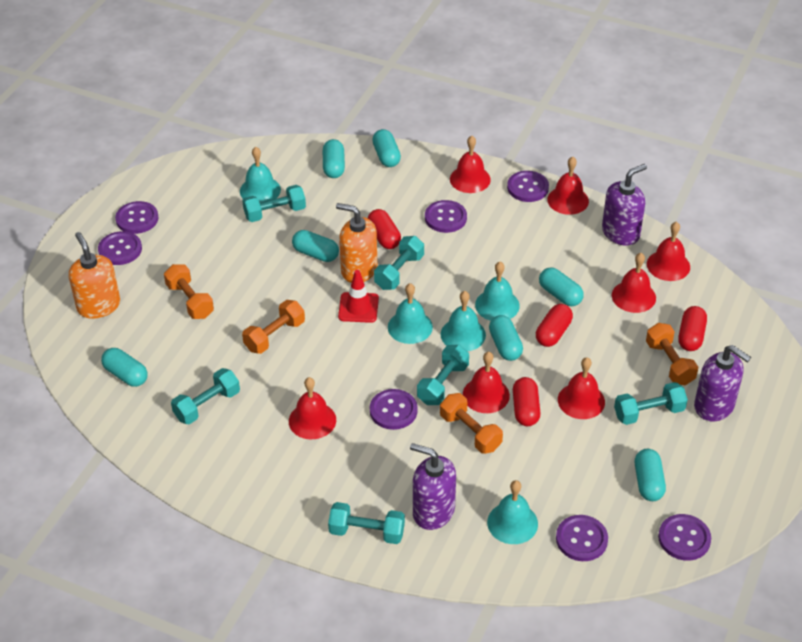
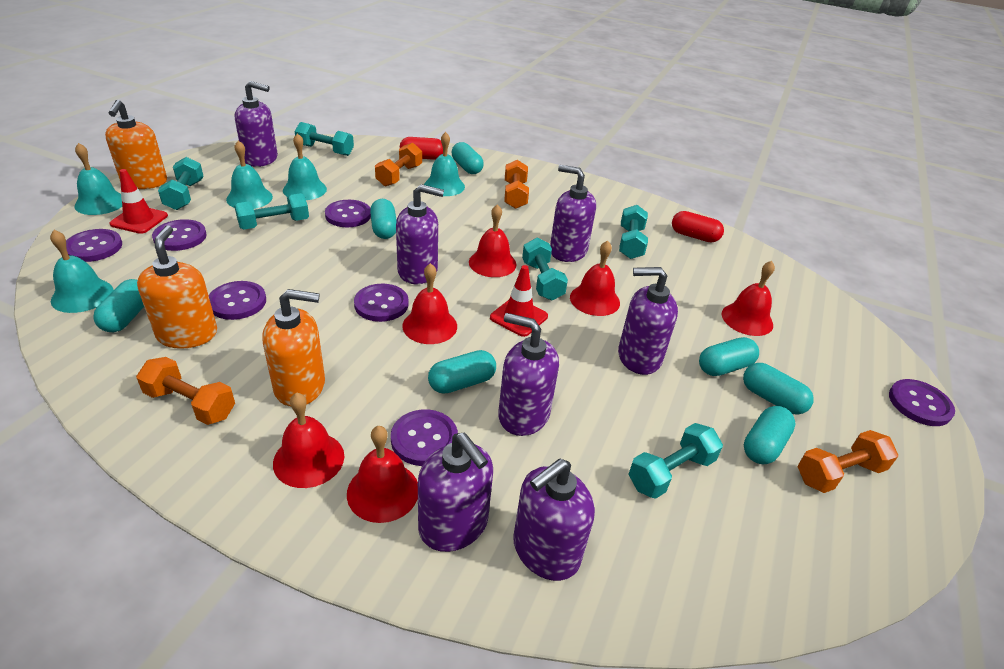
orange soap dispenser: [69,232,120,319] [336,203,377,283] = 2 -> [105,100,167,189] [137,225,217,349] [262,289,325,407] = 3
purple soap dispenser: [410,443,456,530] [602,164,647,246] [694,345,751,421] = 3 -> [235,81,278,167] [396,184,444,284] [418,433,493,552] [498,313,559,436] [513,459,595,581] [550,165,596,262] [618,267,678,375] = 7
red bell: [289,377,336,439] [450,136,491,193] [463,352,510,413] [547,156,589,215] [558,357,605,419] [612,253,656,313] [647,221,690,281] = 7 -> [273,392,344,488] [347,426,418,523] [402,263,457,344] [469,204,516,277] [570,240,620,316] [722,261,775,336] = 6
red capsule: [368,209,401,249] [513,377,541,426] [536,304,573,347] [678,306,707,351] = 4 -> [400,137,443,160] [672,211,724,243] = 2
red traffic cone: [338,270,379,323] = 1 -> [109,169,168,234] [490,265,548,337] = 2

